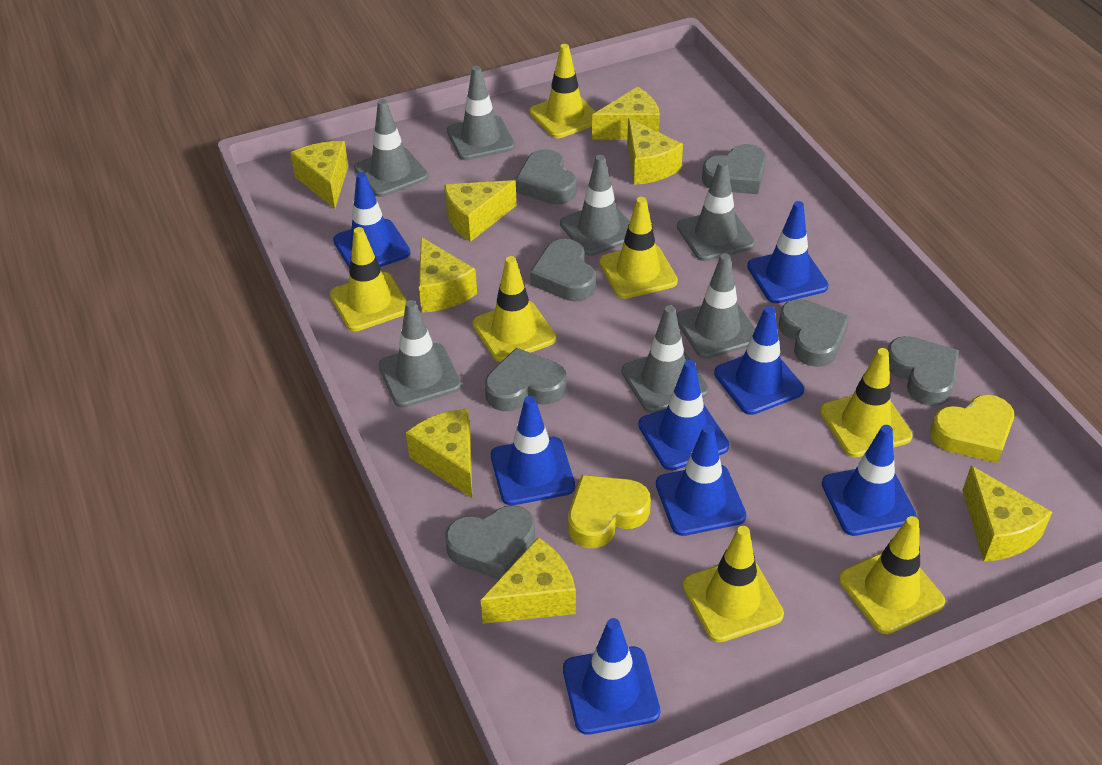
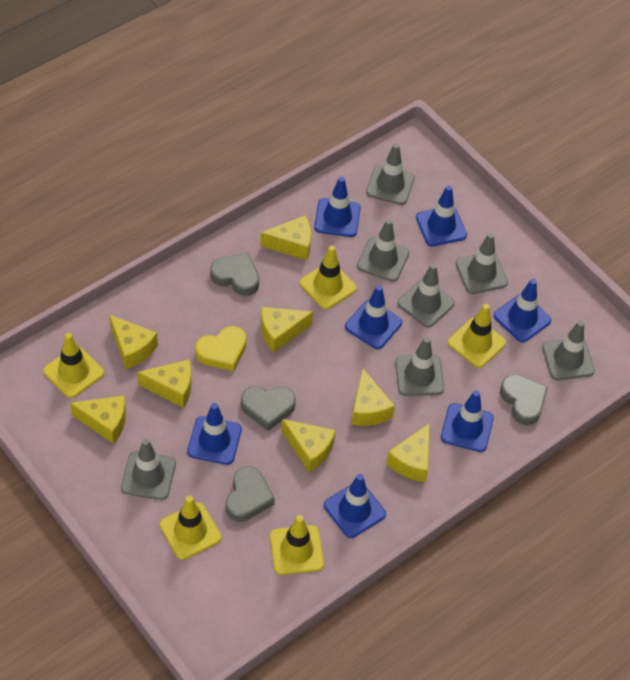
blue traffic cone: [333,172,410,269] [491,396,575,505] [563,618,660,735] [638,360,729,471] [656,425,746,536] [714,306,804,415] [747,201,829,304] [822,425,917,536] = 8 -> [187,403,242,465] [314,177,361,237] [324,474,386,538] [345,285,402,349] [416,185,467,247] [441,390,494,452] [494,279,551,342] = 7
grey heart: [445,505,536,580] [485,348,567,411] [515,149,577,205] [530,239,596,302] [702,144,766,194] [778,299,850,367] [888,336,959,406] = 7 -> [210,253,259,296] [226,466,275,522] [241,386,296,431] [500,374,548,425] = 4
yellow heart: [568,475,651,548] [930,395,1014,463] = 2 -> [195,326,247,371] = 1
yellow traffic cone: [330,227,407,331] [472,256,556,362] [529,44,596,138] [599,197,678,299] [683,526,784,642] [820,348,913,457] [839,516,945,634] = 7 -> [43,333,104,398] [160,496,222,560] [270,515,324,575] [300,245,357,309] [448,304,506,368] = 5

